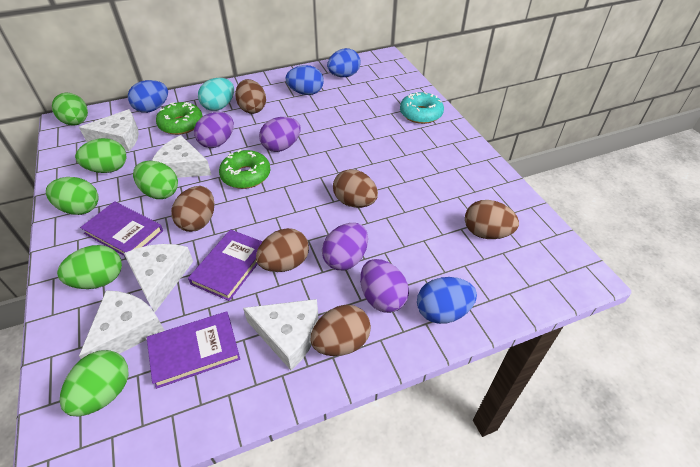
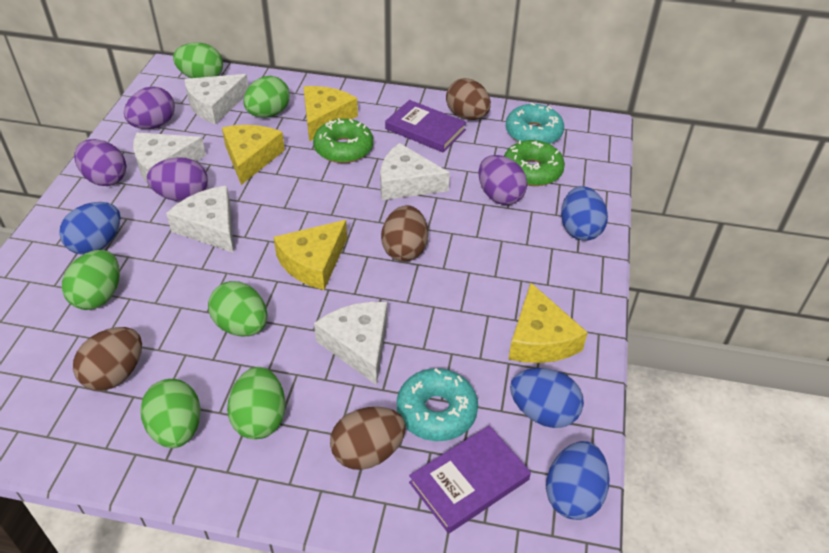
brown egg: [171,186,214,232] [235,79,266,114] [256,228,309,272] [310,305,371,356] [333,169,378,208] [465,200,519,239] = 6 -> [73,327,142,391] [330,407,406,470] [381,205,428,262] [446,78,491,120] = 4
purple book: [80,201,163,256] [147,311,240,389] [188,229,263,301] = 3 -> [385,100,467,152] [409,425,531,534] = 2
turquoise donut: [400,92,444,124] = 1 -> [397,368,478,441] [506,102,564,144] = 2
turquoise egg: [198,78,234,111] = 1 -> none = 0
yellow cheese: none = 0 -> [222,125,285,185] [273,220,347,290] [303,86,358,142] [509,283,588,363] = 4

